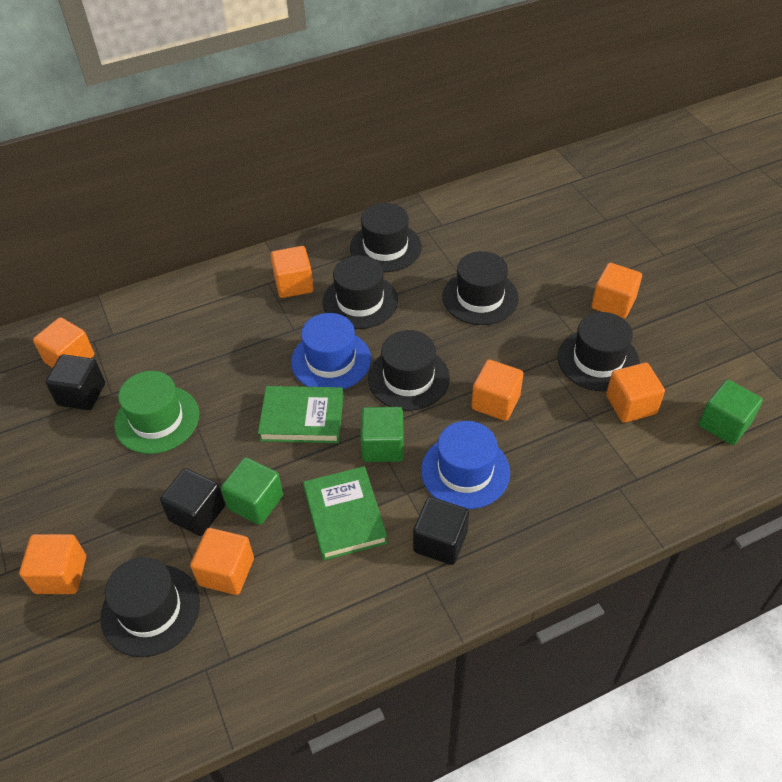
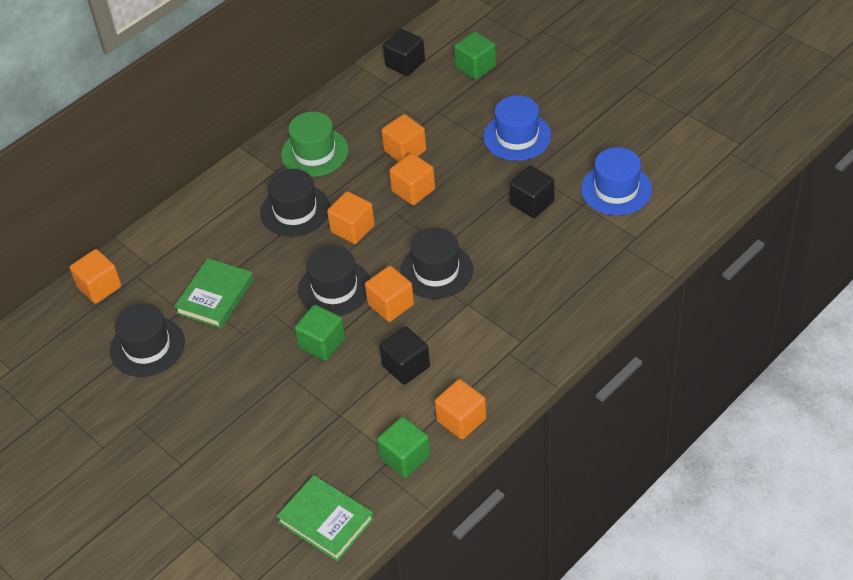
black hat: [100,557,200,657] [322,255,398,329] [350,203,422,272] [368,330,450,411] [443,251,519,325] [558,312,640,391] = 6 -> [110,303,185,377] [260,169,330,237] [298,245,370,316] [400,228,473,299] = 4
orange cube: [19,534,86,594] [33,317,94,368] [190,528,254,595] [271,246,314,298] [471,360,524,421] [592,263,642,319] [606,363,665,423] = 7 -> [70,249,121,304] [327,191,375,244] [365,266,414,322] [381,114,426,162] [389,153,435,205] [435,379,487,439] = 6

